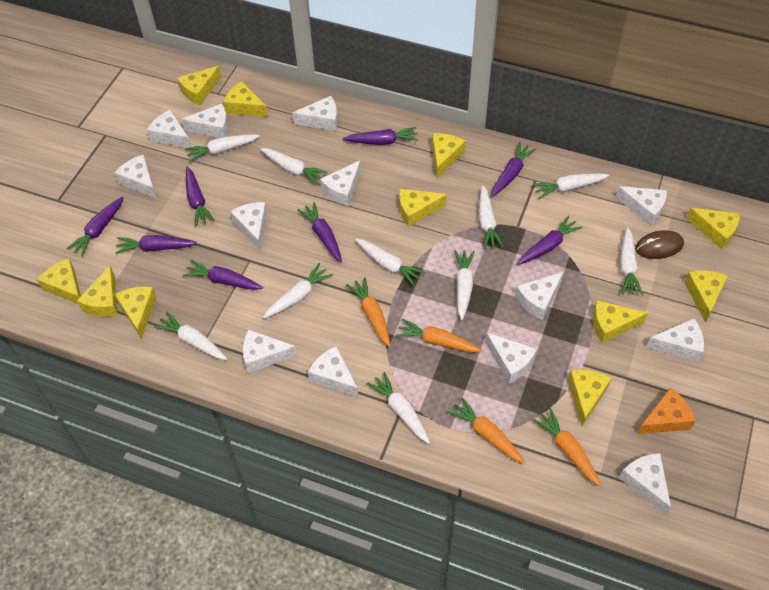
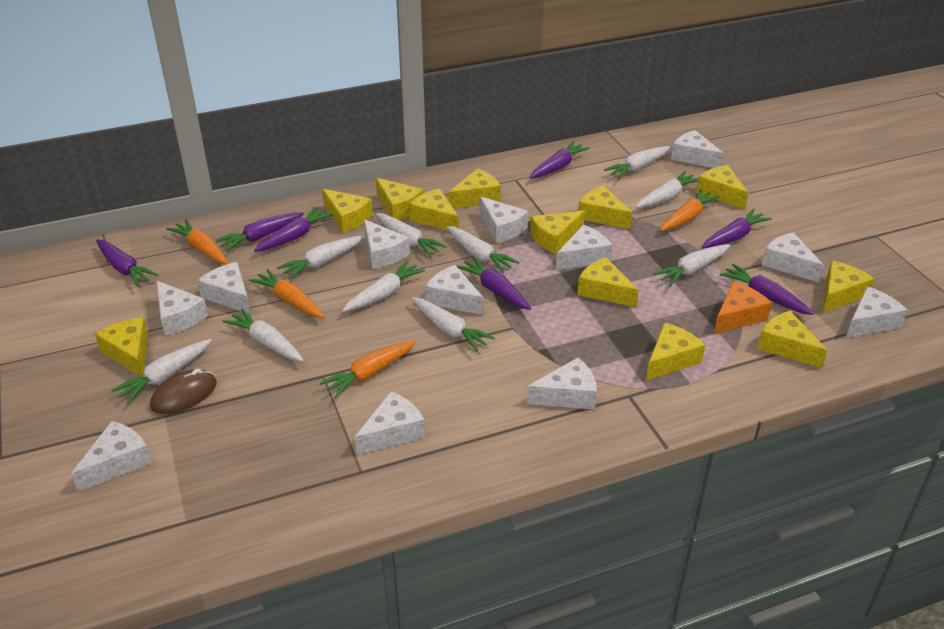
purple carrot: [67,197,124,257] [115,235,197,254] [183,260,263,290] [186,166,215,226] [297,202,342,262] [343,127,418,145] [491,142,536,197] [517,215,583,265] = 8 -> [96,239,158,286] [216,212,304,252] [254,207,333,252] [456,257,531,310] [530,141,590,179] [702,209,772,249] [720,264,814,315] = 7
white cheese: [114,155,157,198] [147,110,191,148] [181,104,228,138] [230,202,267,251] [243,329,297,373] [292,96,338,131] [308,346,358,397] [320,161,361,206] [485,332,537,384] [515,272,563,320] [616,186,667,226] [619,453,671,515] [646,318,704,362] = 13 -> [71,421,152,492] [157,281,208,336] [197,262,251,314] [354,391,425,455] [364,219,410,269] [425,265,484,315] [479,196,528,243] [527,357,597,410] [556,225,612,270] [671,130,724,168] [762,232,824,283] [846,286,908,338] = 12
yellow cheese: [37,258,81,304] [77,266,118,317] [115,286,157,339] [178,66,221,105] [223,81,268,117] [399,189,447,227] [432,133,466,178] [568,369,612,426] [593,300,648,343] [684,270,727,323] [686,208,740,249] = 11 -> [95,317,148,377] [322,189,373,233] [376,178,423,220] [409,188,459,231] [449,168,501,208] [530,210,585,254] [577,257,639,307] [578,186,633,229] [646,322,705,380] [696,165,748,209] [757,311,828,368] [822,261,874,313] = 12

